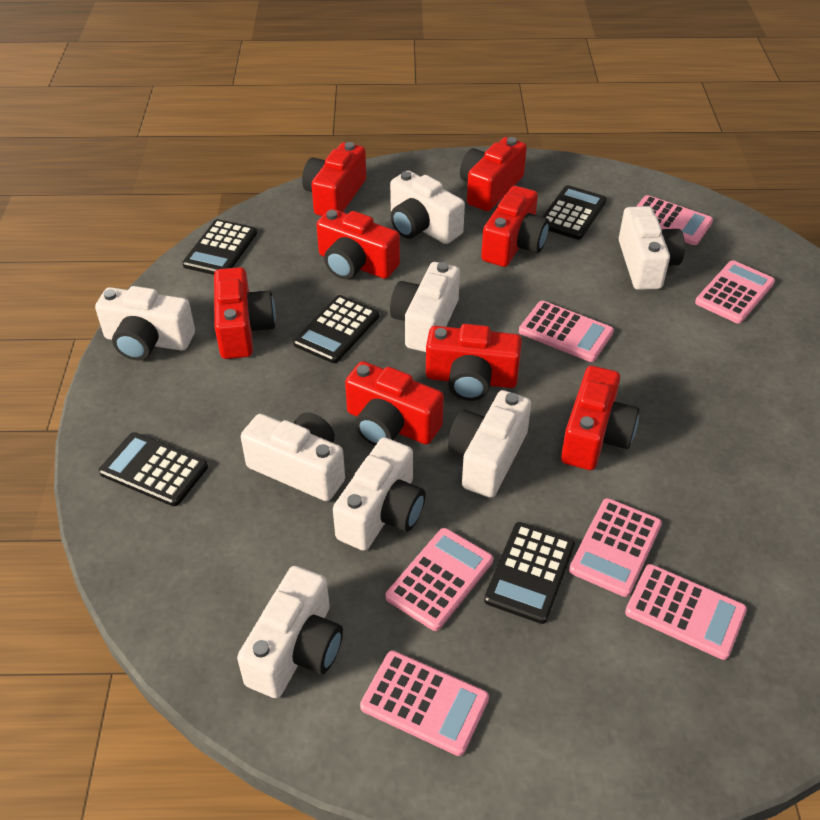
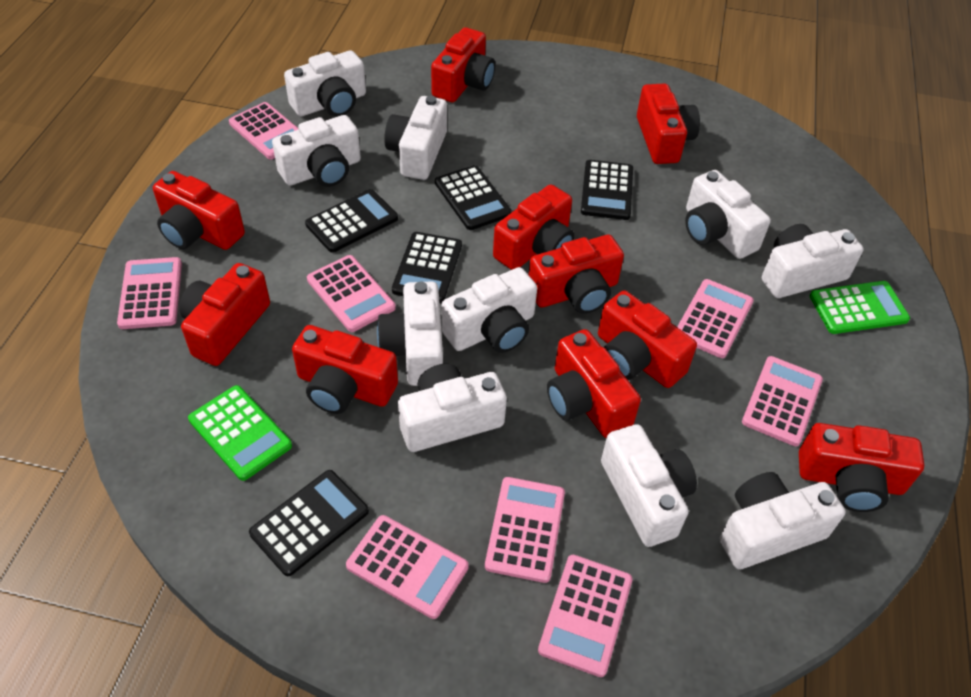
green calculator: none = 0 -> [188,385,292,481] [810,281,910,334] = 2
pink calculator: [360,651,489,756] [386,528,493,631] [519,301,614,362] [569,498,662,597] [625,564,747,660] [636,195,713,245] [695,260,775,324] = 7 -> [117,257,182,329] [229,102,299,159] [307,255,396,332] [346,515,469,619] [485,477,565,583] [538,555,633,677] [677,279,754,358] [742,356,823,446] = 8
red camera: [214,267,276,359] [302,142,366,216] [316,209,400,279] [345,361,444,446] [426,324,522,401] [460,137,527,211] [481,186,549,267] [561,366,639,470] = 8 -> [153,171,245,250] [179,263,270,366] [292,325,398,414] [431,27,495,102] [493,184,574,270] [529,235,624,314] [547,329,641,438] [598,291,697,388] [637,83,700,164] [799,423,924,512] = 10
white camera: [95,286,195,360] [237,566,343,698] [241,412,345,501] [333,437,426,551] [390,171,465,244] [390,262,460,352] [448,390,531,498] [619,206,685,290] = 8 -> [272,115,361,187] [284,51,366,117] [377,281,443,386] [384,96,447,180] [398,364,507,452] [442,267,537,353] [601,424,697,547] [685,170,771,259] [720,472,845,569] [762,224,864,298] = 10

